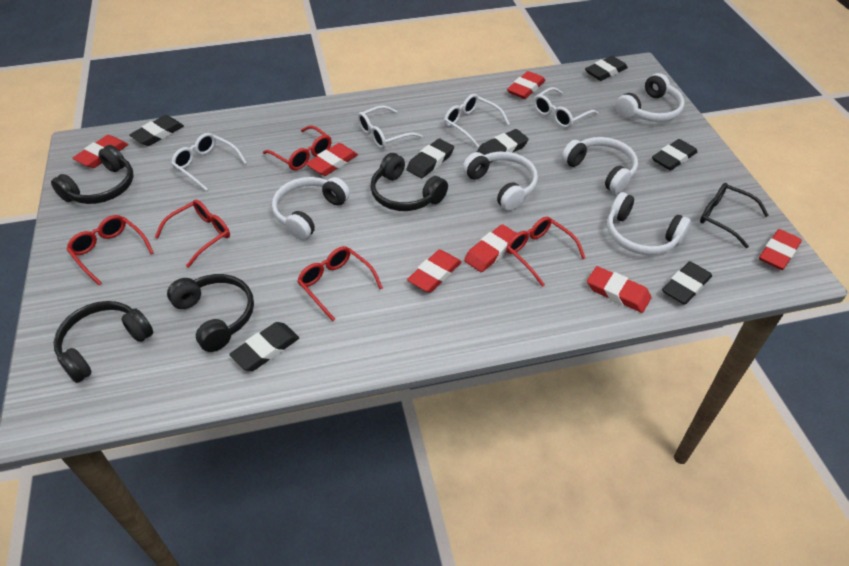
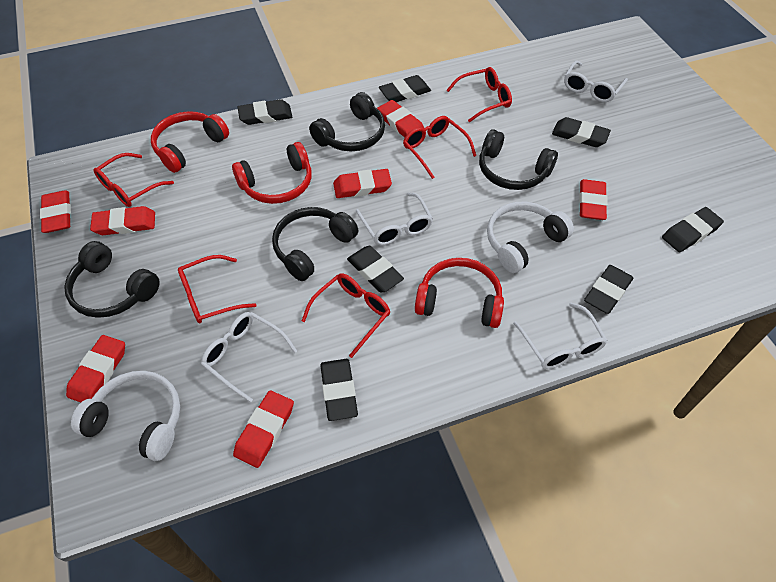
black glasses: [700,183,769,248] = 1 -> none = 0
red headphones: none = 0 -> [151,111,229,173] [232,142,312,204] [415,258,504,328] = 3
white headphones: [272,177,350,240] [463,152,538,211] [562,137,638,194] [607,192,691,255] [616,73,685,122] = 5 -> [71,371,180,461] [487,202,574,273] = 2

